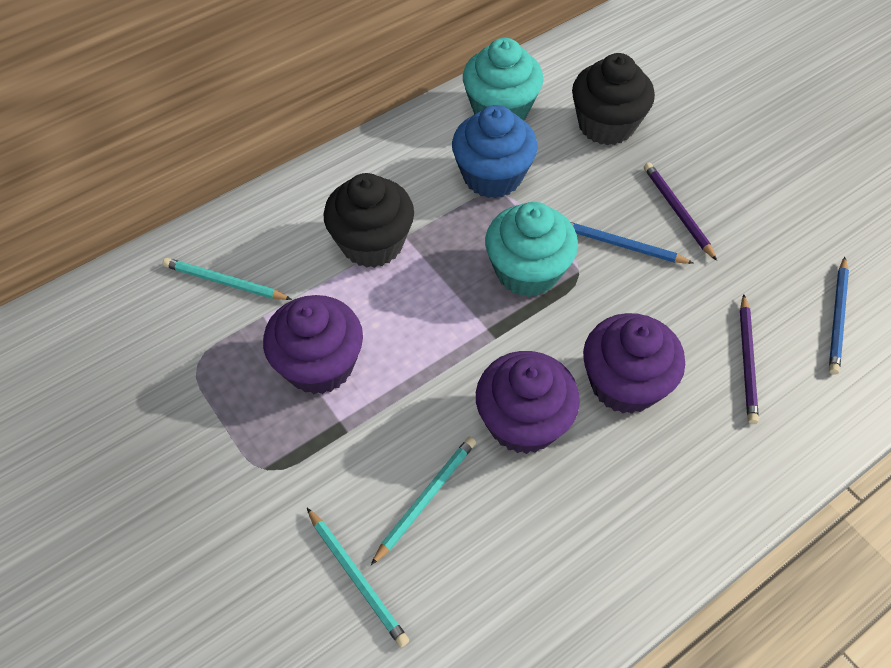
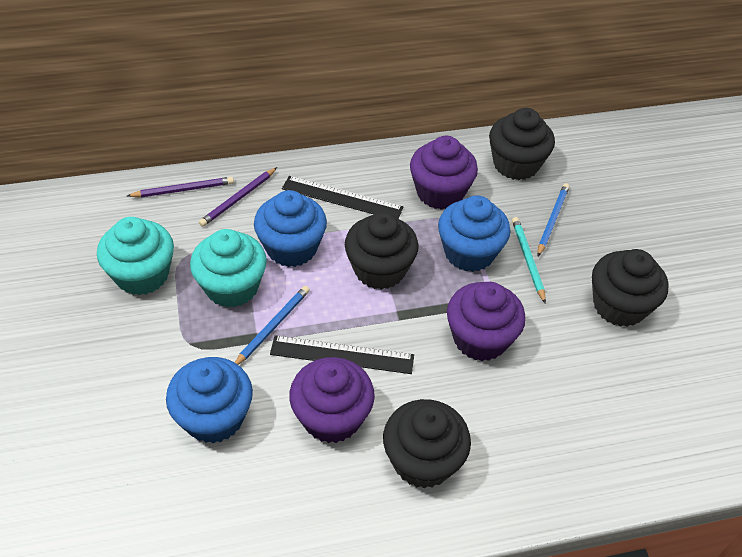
black cupcake: [324,173,414,268] [572,53,655,145] = 2 -> [345,212,419,290] [383,399,471,489] [489,108,555,180] [592,249,669,327] = 4
black ruler: none = 0 -> [270,335,414,374] [282,176,404,219] = 2
blue cupcake: [452,105,538,198] = 1 -> [166,357,253,444] [254,190,327,267] [438,196,511,272] = 3
turquoise pencil: [162,258,292,300] [307,508,409,647] [371,437,476,565] = 3 -> [512,217,546,304] = 1

